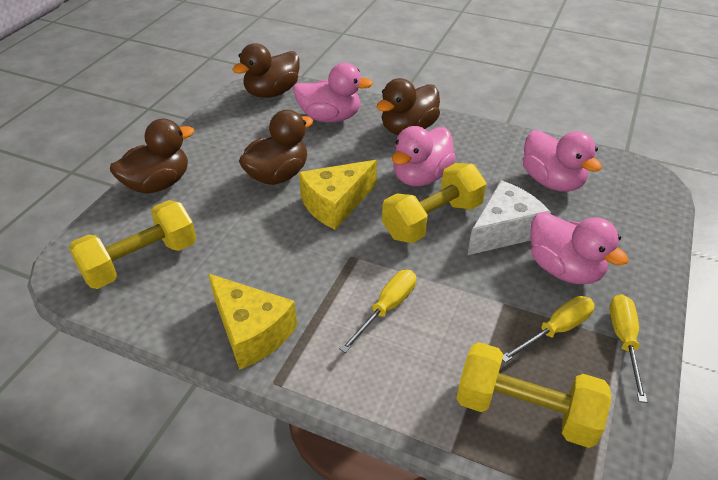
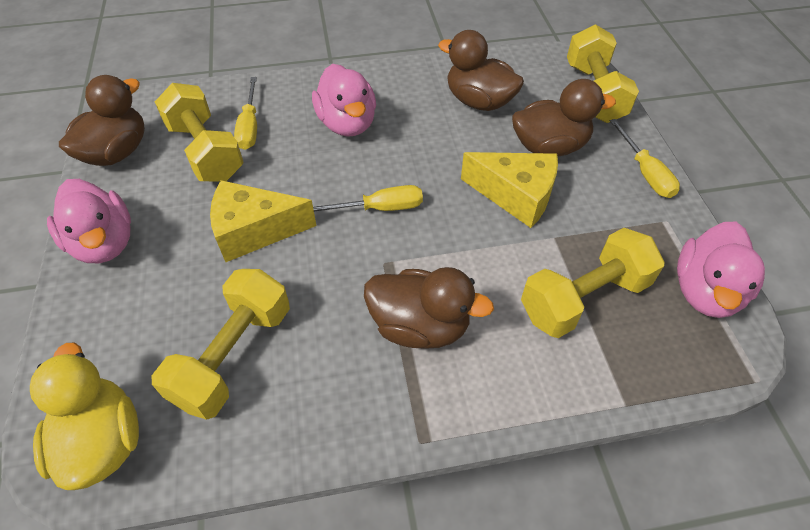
pink duck: [293,63,373,123] [392,126,456,186] [523,130,602,192] [530,212,629,284] = 4 -> [47,179,131,263] [312,64,376,137] [677,222,765,318] = 3
white cheese: [467,180,551,255] = 1 -> none = 0
yellow duck: none = 0 -> [30,343,139,490] = 1
yellow dumbbell: [69,200,197,289] [382,163,487,243] [456,342,611,448] = 3 -> [152,269,290,420] [155,83,244,181] [521,228,665,338] [567,24,639,123] = 4

